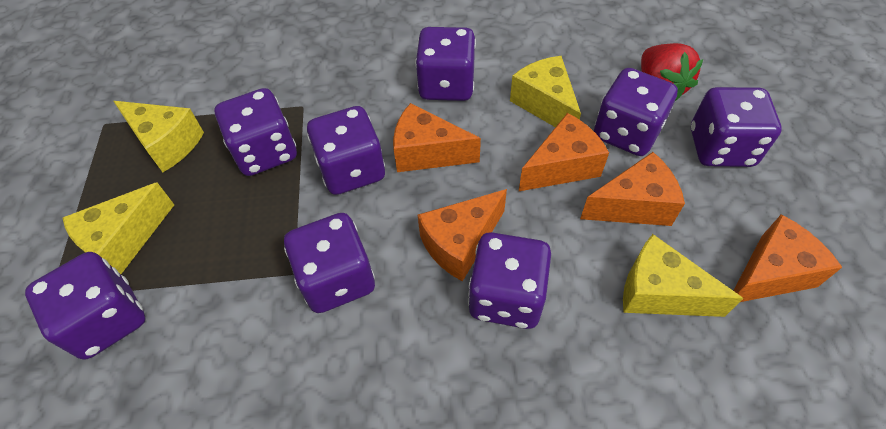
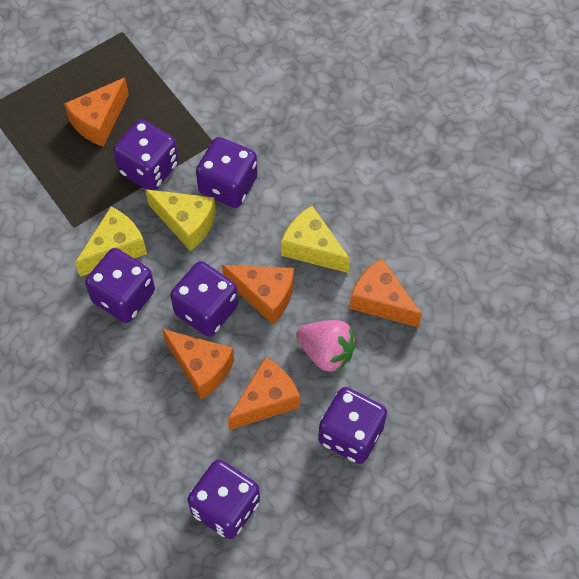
pink strawberry: none = 0 -> [296,320,356,373] = 1
purple dice: [25,252,145,360] [215,88,297,176] [284,213,375,313] [307,106,385,195] [415,27,476,101] [468,232,551,329] [594,68,678,156] [691,87,782,167] = 8 -> [85,248,155,323] [113,119,179,190] [170,261,238,337] [187,459,260,539] [196,137,258,208] [318,387,387,464] = 6
red strawberry: [641,43,703,101] = 1 -> none = 0
yellow cheese: [62,183,174,274] [113,101,204,172] [510,56,581,127] [623,234,743,317] = 4 -> [75,207,147,277] [145,189,216,251] [281,206,350,273] = 3

